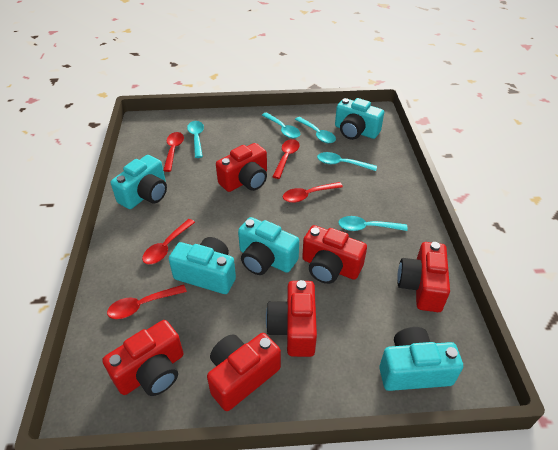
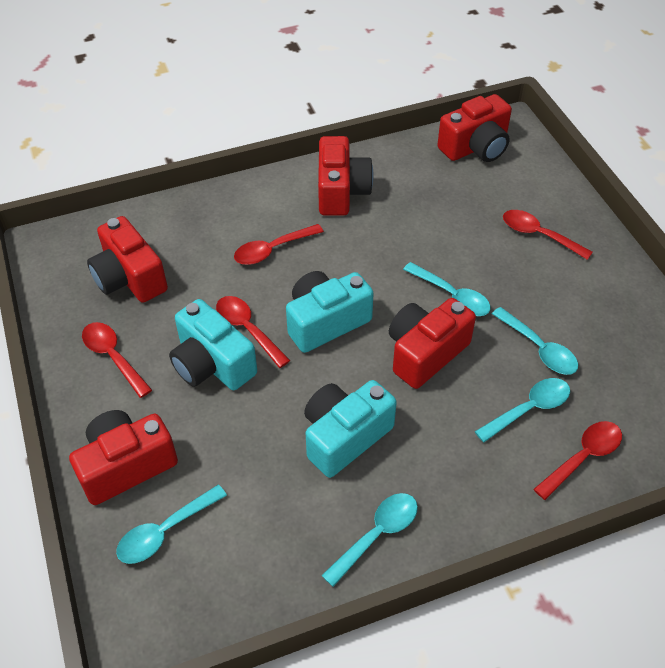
red camera: [102,320,183,396] [207,333,281,411] [216,143,267,192] [266,280,317,357] [302,225,367,284] [397,242,450,312] = 6 -> [69,410,178,505] [87,216,168,303] [318,136,373,216] [389,298,476,389] [437,94,512,162] = 5
turquoise camera: [111,155,167,209] [169,237,236,294] [238,217,299,275] [335,98,384,140] [379,327,463,391] = 5 -> [169,299,257,390] [286,271,374,353] [304,380,397,478] = 3

